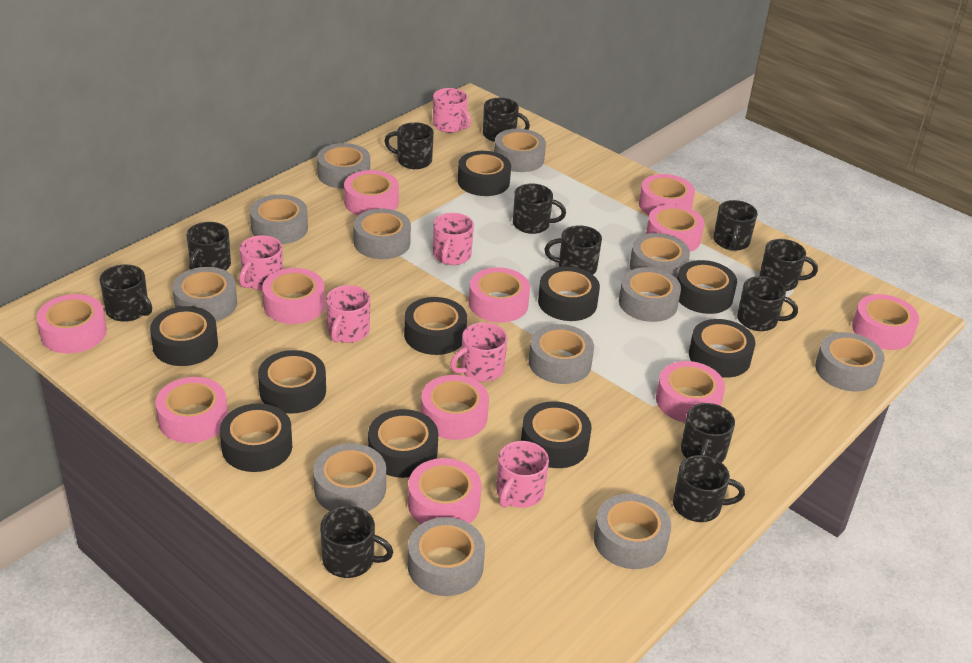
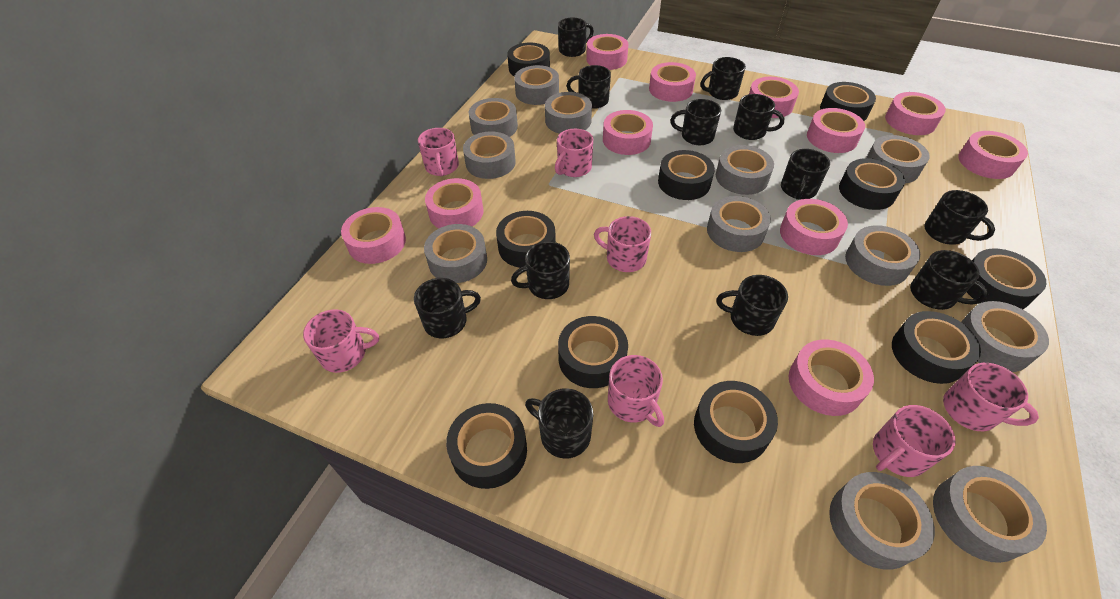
pink mug: [239,235,283,290] [326,285,370,343] [433,88,471,133] [433,213,474,265] [450,322,507,382] [496,441,549,508] = 6 -> [303,309,379,373] [418,128,459,177] [555,129,593,177] [594,216,651,272] [608,355,664,427] [873,405,956,477] [943,363,1039,431] = 7

